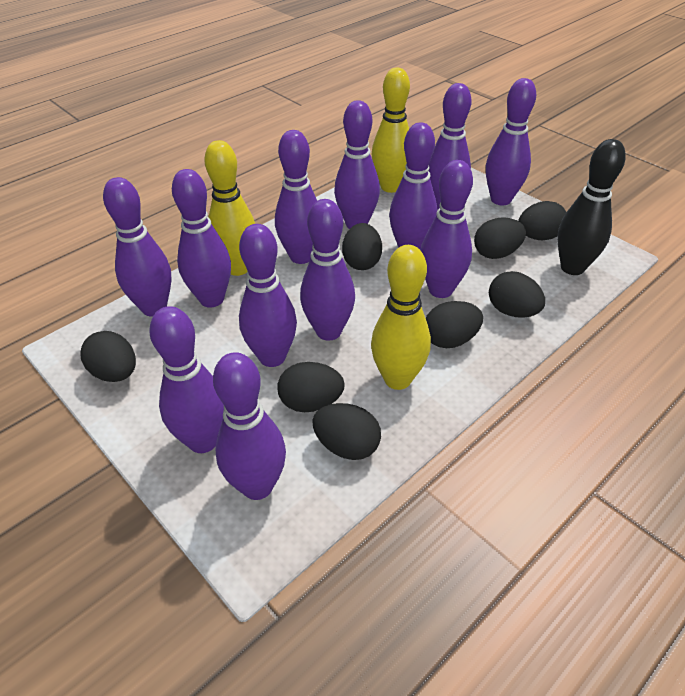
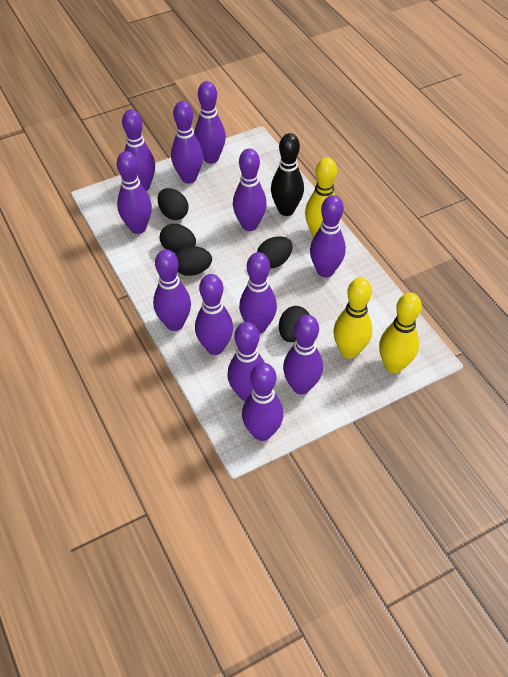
black egg: [80,331,136,382] [277,362,345,412] [312,403,381,460] [342,223,382,270] [426,301,483,348] [474,217,526,259] [489,271,545,318] [518,201,566,240] = 8 -> [158,188,189,220] [159,224,196,253] [175,246,212,276] [257,237,293,268] [279,306,310,342] = 5

